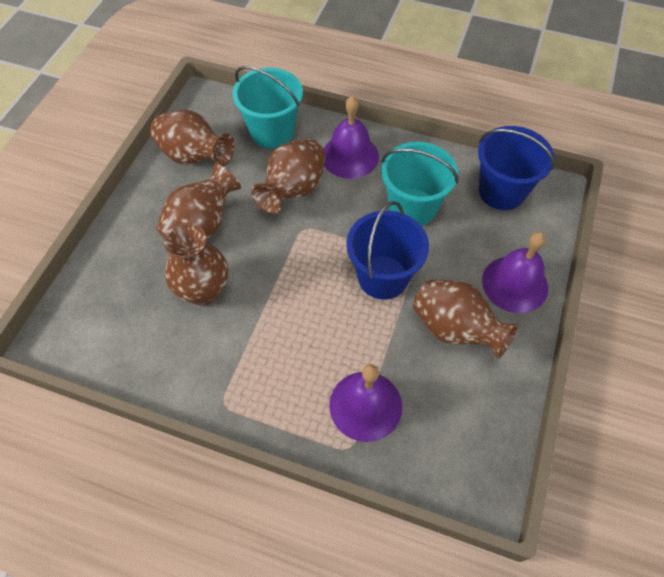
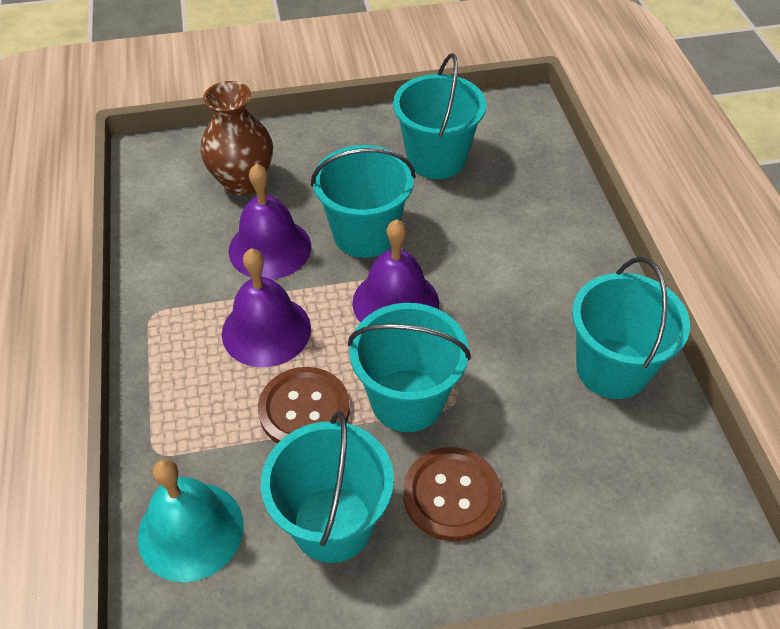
blue bucket: [346,201,429,300] [478,126,555,210] = 2 -> none = 0
brown button: none = 0 -> [258,367,350,444] [403,447,502,541] = 2
brown vase: [150,110,235,167] [156,163,241,239] [164,223,228,305] [251,139,326,214] [413,279,519,359] = 5 -> [200,81,273,195] = 1
turquoise bell: none = 0 -> [138,459,244,582] = 1
turquoise bucket: [232,66,303,148] [381,142,458,226] = 2 -> [261,411,394,563] [311,145,416,258] [348,303,471,432] [393,53,486,179] [572,257,690,399] = 5

